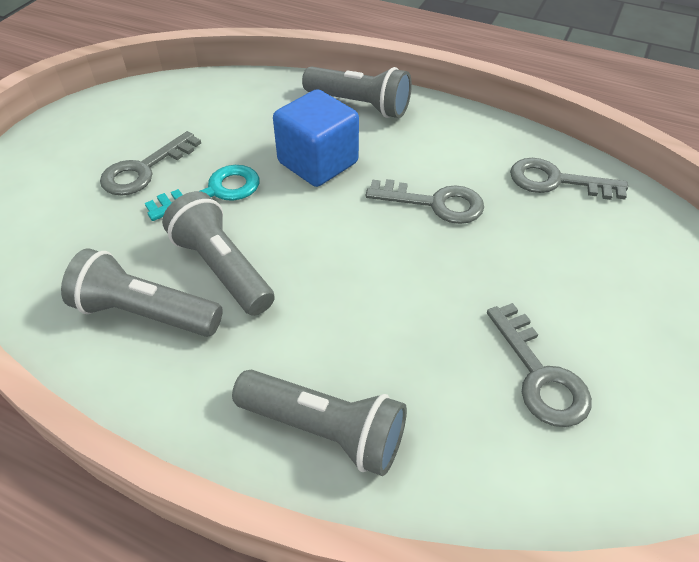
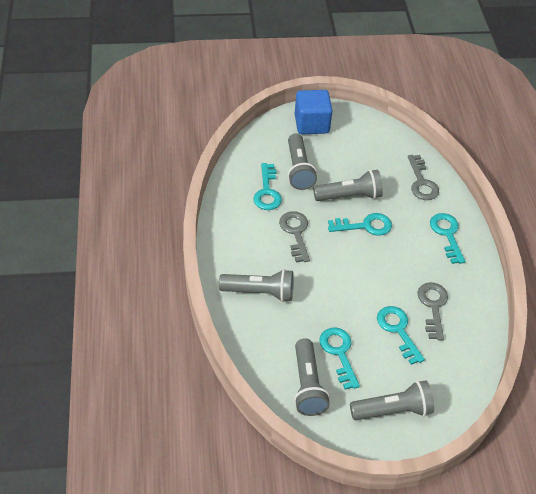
grey flashlight: [61,248,223,337] [162,191,275,316] [232,370,407,476] [302,66,412,118] = 4 -> [219,269,294,302] [288,133,317,190] [294,338,330,416] [313,170,383,201] [350,380,434,420] = 5
grey key: [100,131,201,196] [366,179,484,224] [487,303,592,427] [510,158,628,200] = 4 -> [279,211,310,262] [408,155,439,200] [417,282,448,340] = 3
turquoise key: [145,165,260,221] = 1 -> [253,163,282,210] [320,327,360,390] [328,213,392,236] [377,306,425,365] [430,213,465,264] = 5

